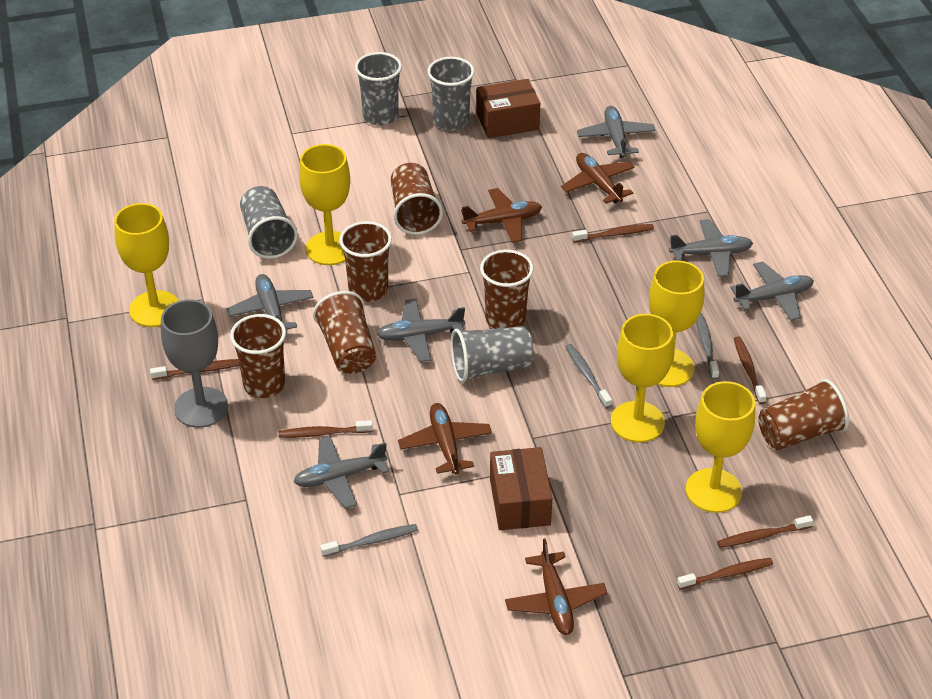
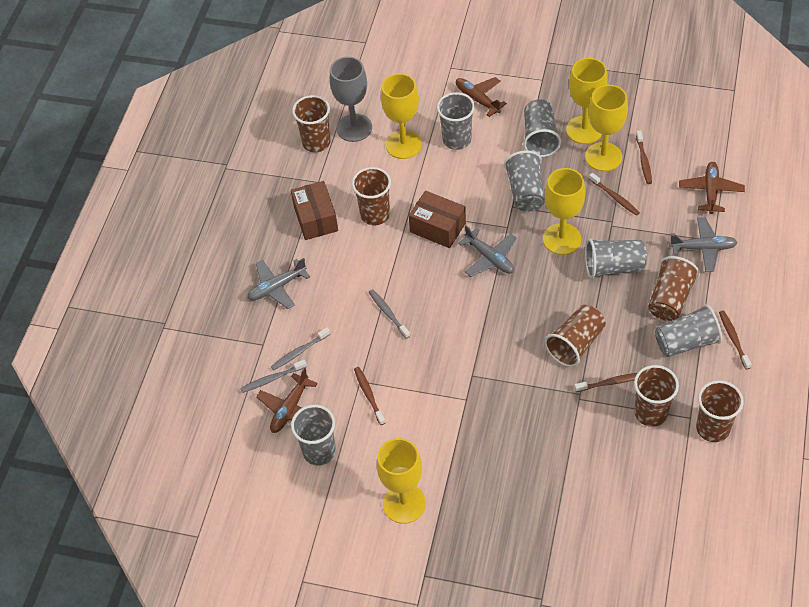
brown plane: [398,403,492,475] [461,188,542,243] [505,538,607,635] [561,153,635,204] = 4 -> [256,368,318,433] [456,77,507,117] [679,162,745,214] = 3
brown toothbrush: [150,359,240,380] [278,420,373,438] [572,224,654,242] [677,558,773,589] [717,515,813,548] [734,336,767,404] = 6 -> [354,367,385,425] [574,373,637,392] [589,173,640,216] [636,131,652,184] [719,310,752,370] = 5
grey cup: [240,186,298,259] [355,52,402,126] [427,57,475,131] [451,326,534,383] = 4 -> [291,405,336,466] [437,92,475,150] [504,151,545,212] [523,99,561,157] [585,238,647,279] [655,304,722,357] = 6
grey plane: [226,274,314,330] [294,436,389,508] [377,299,465,362] [577,106,655,158] [669,219,753,277] [730,261,814,321] = 6 -> [247,258,310,309] [458,225,517,277] [669,217,738,272] = 3

